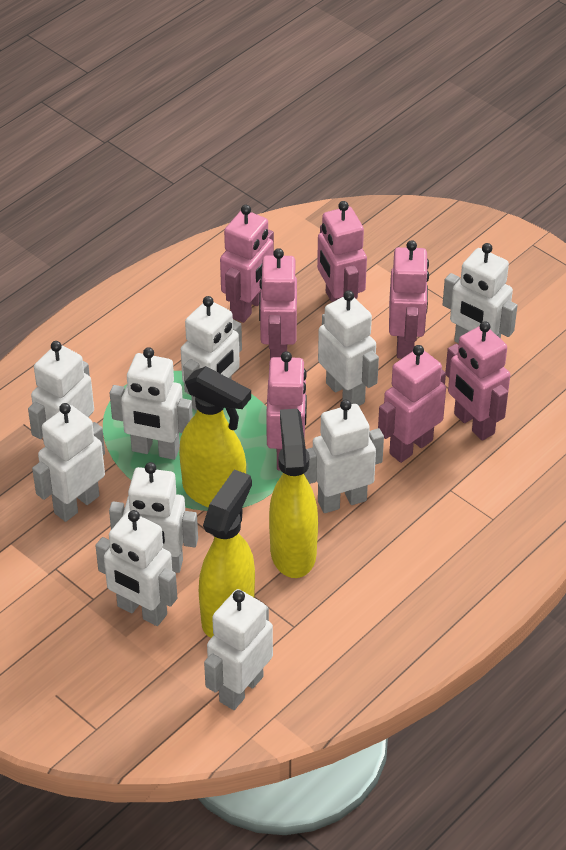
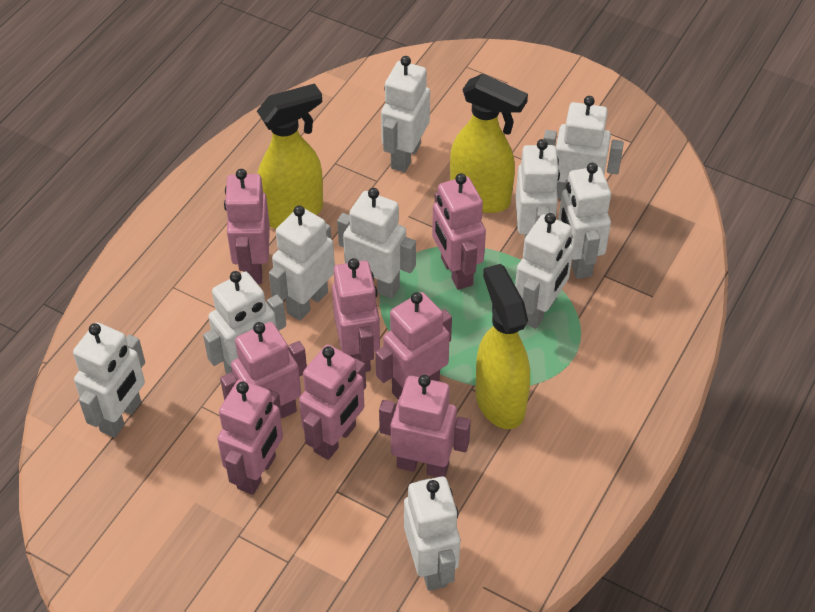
pink robot: [220,205,274,323] [259,248,297,359] [266,351,307,471] [317,201,367,302] [378,345,446,463] [389,240,429,358] [446,321,510,441] = 7 -> [217,379,283,495] [220,322,307,419] [224,169,270,284] [299,345,366,460] [332,258,380,372] [375,292,452,399] [379,375,471,477] [432,173,486,290] = 8

